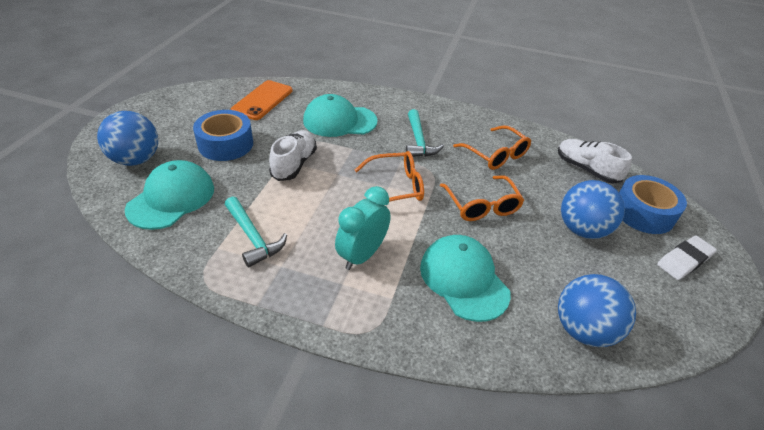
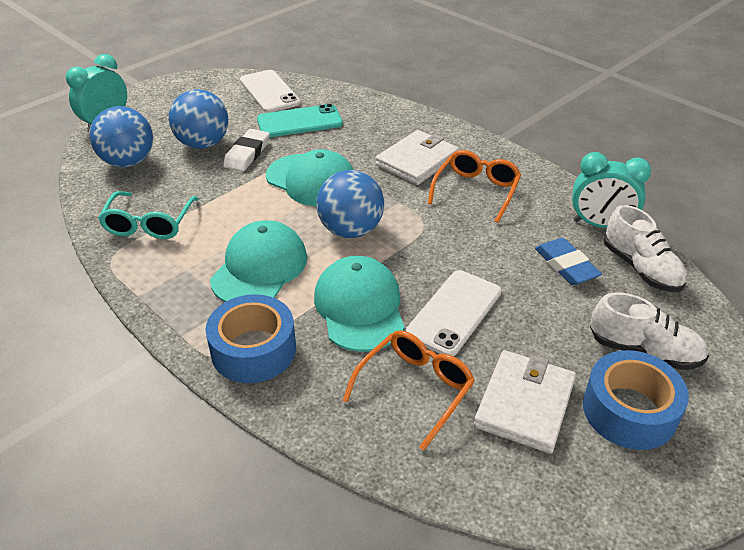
blue eraser: none = 0 -> [535,238,602,285] = 1
orange glasses: [355,151,424,202] [440,175,524,221] [453,125,531,170] = 3 -> [343,330,475,451] [428,150,521,223] = 2
orange phone: [231,80,292,120] = 1 -> none = 0
turquoise clock: [335,186,390,270] = 1 -> [66,54,127,132] [572,152,651,228] = 2
turquoise glasses: none = 0 -> [98,191,199,239] = 1
turquoise hammer: [225,196,287,267] [406,109,444,157] = 2 -> none = 0
turquoise phone: none = 0 -> [257,104,343,138] = 1
white phone: none = 0 -> [240,70,301,113] [406,270,501,356] = 2
white wallet: none = 0 -> [376,130,459,185] [474,350,576,454] = 2

